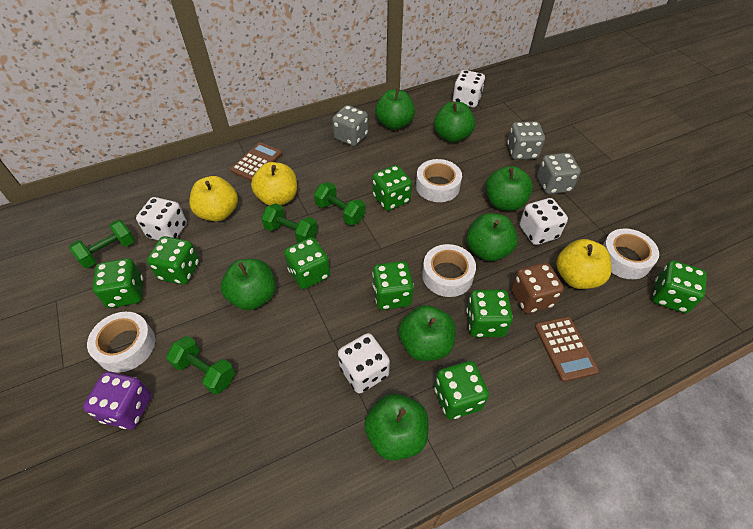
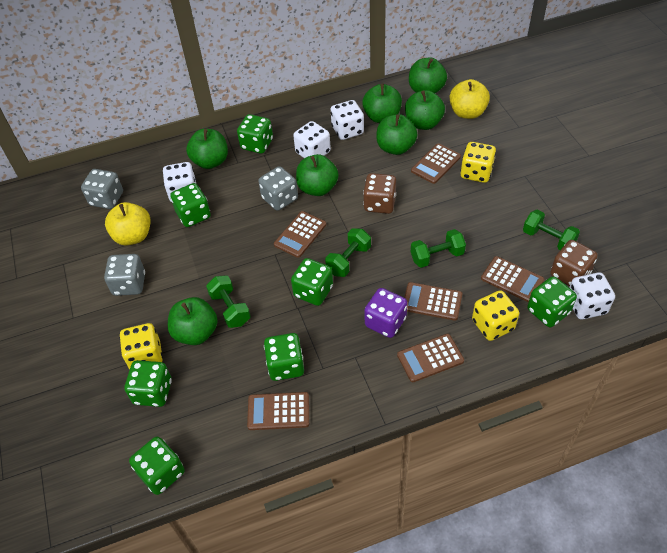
brown calculator: [230,142,282,181] [535,317,599,382] = 2 -> [247,392,309,430] [274,211,326,258] [397,334,464,382] [404,282,462,321] [411,143,461,184] [481,256,544,302] = 6
brown dice: [511,263,564,314] = 1 -> [363,173,396,214] [550,240,597,286] = 2
green dice: [93,258,143,308] [147,236,200,285] [284,237,330,289] [372,165,412,211] [372,261,414,310] [434,361,489,420] [466,289,513,337] [653,260,707,313] = 8 -> [124,360,172,407] [129,437,185,495] [170,183,211,227] [237,114,273,154] [264,333,304,381] [291,258,333,306] [527,276,577,327] = 7
white tape: [87,312,155,373] [416,159,462,202] [422,244,476,297] [603,228,659,279] = 4 -> none = 0
yellow apple: [189,176,238,222] [251,162,297,206] [556,239,612,289] = 3 -> [105,202,151,245] [450,79,490,119] = 2
yellow dice: none = 0 -> [120,323,163,370] [460,142,496,183] [472,290,519,341] = 3

